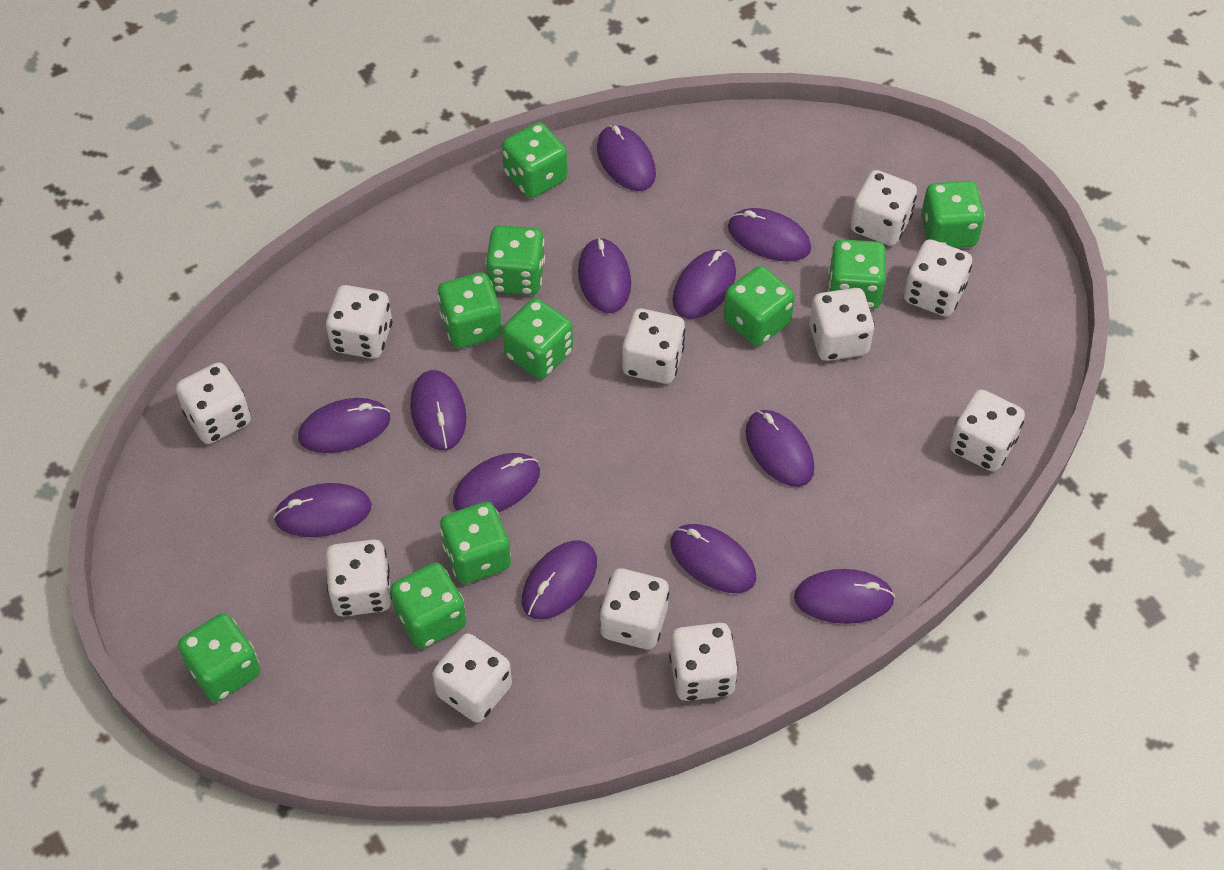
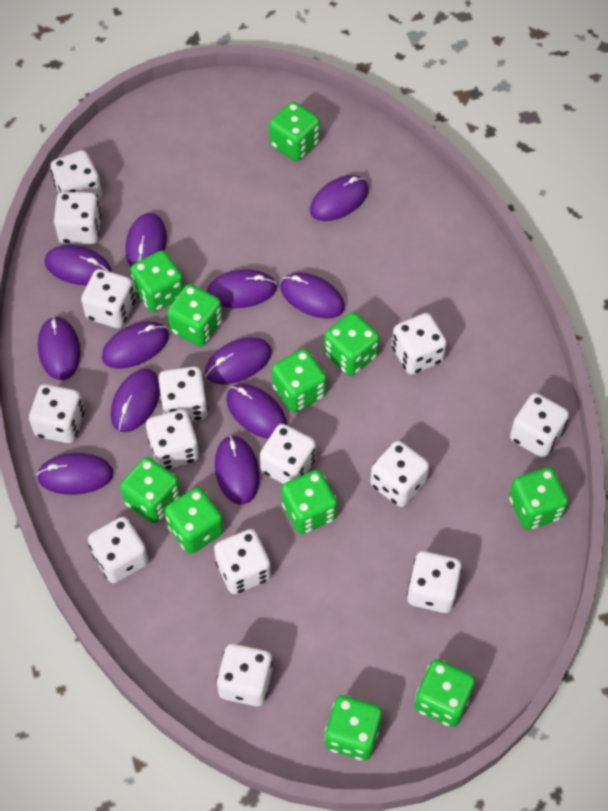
green dice: [178,613,260,702] [390,563,466,649] [437,272,502,348] [440,502,511,584] [485,225,545,295] [502,122,568,198] [503,298,573,379] [724,266,795,346] [828,239,886,309] [921,181,985,248] = 10 -> [120,457,181,523] [130,250,184,312] [164,487,224,554] [167,284,222,346] [269,102,320,161] [272,349,327,412] [281,470,337,534] [324,312,380,376] [325,695,382,760] [414,659,476,727] [509,467,568,530] = 11
white dice: [176,362,251,444] [325,539,392,617] [326,285,392,359] [432,633,512,722] [600,569,669,650] [622,309,685,384] [669,623,738,701] [809,288,875,361] [850,170,917,246] [904,239,972,317] [950,389,1025,472] = 11 -> [29,384,84,443] [50,150,102,199] [54,192,101,244] [81,269,135,328] [88,517,149,583] [146,409,199,470] [158,366,208,421] [214,529,271,594] [216,644,273,706] [260,424,316,484] [370,441,429,507] [392,313,447,375] [407,551,462,613] [510,393,569,458] = 14

